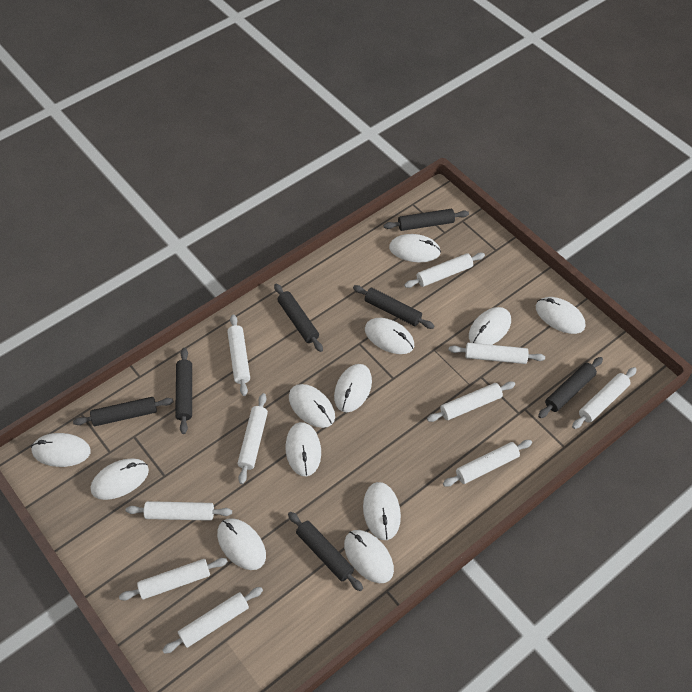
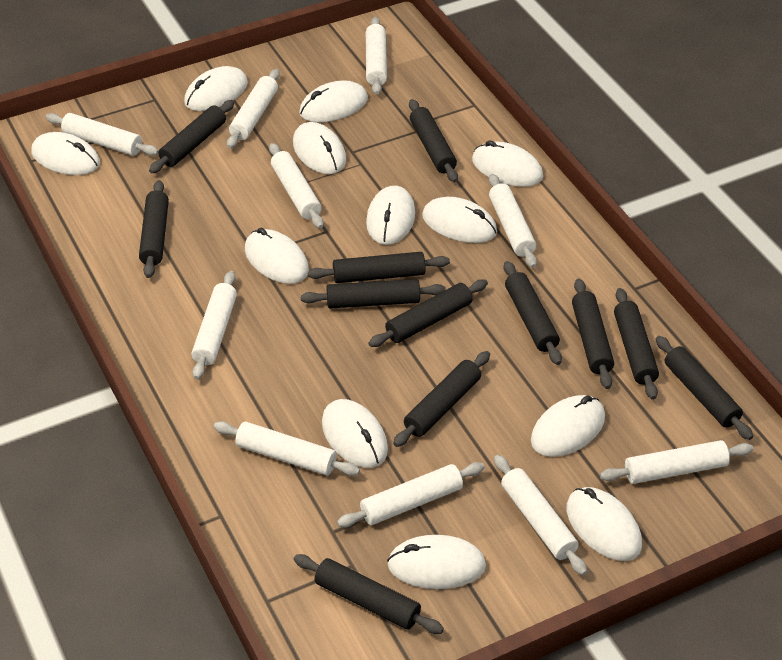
black rolling pin: [73,397,173,426] [175,348,192,434] [274,284,323,352] [288,512,363,591] [353,285,434,329] [384,209,469,231] [538,357,603,418] = 7 -> [139,180,169,278] [149,100,234,173] [294,554,444,634] [301,279,446,309] [308,252,450,283] [369,279,488,347] [393,351,490,447] [409,99,458,182] [504,261,562,365] [572,279,614,389] [614,288,659,400] [656,336,753,440] = 12

